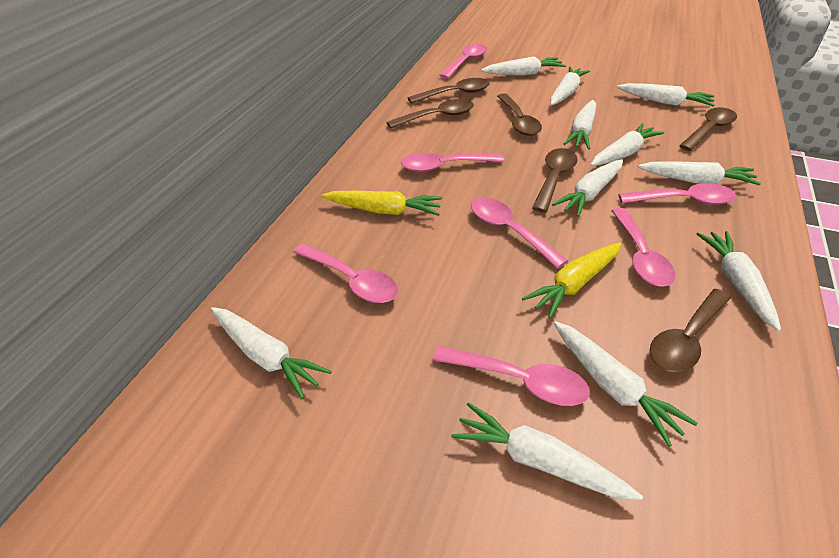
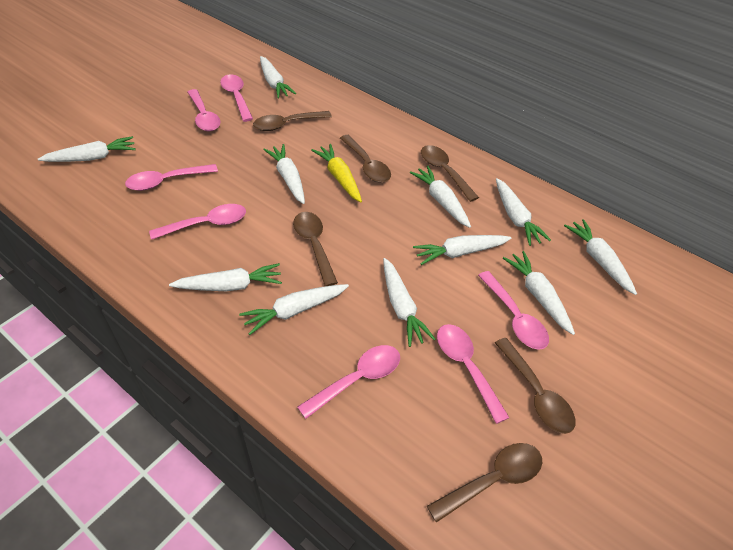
yellow carrot: [321,191,442,216] [522,242,622,319] = 2 -> [311,144,362,202] = 1

